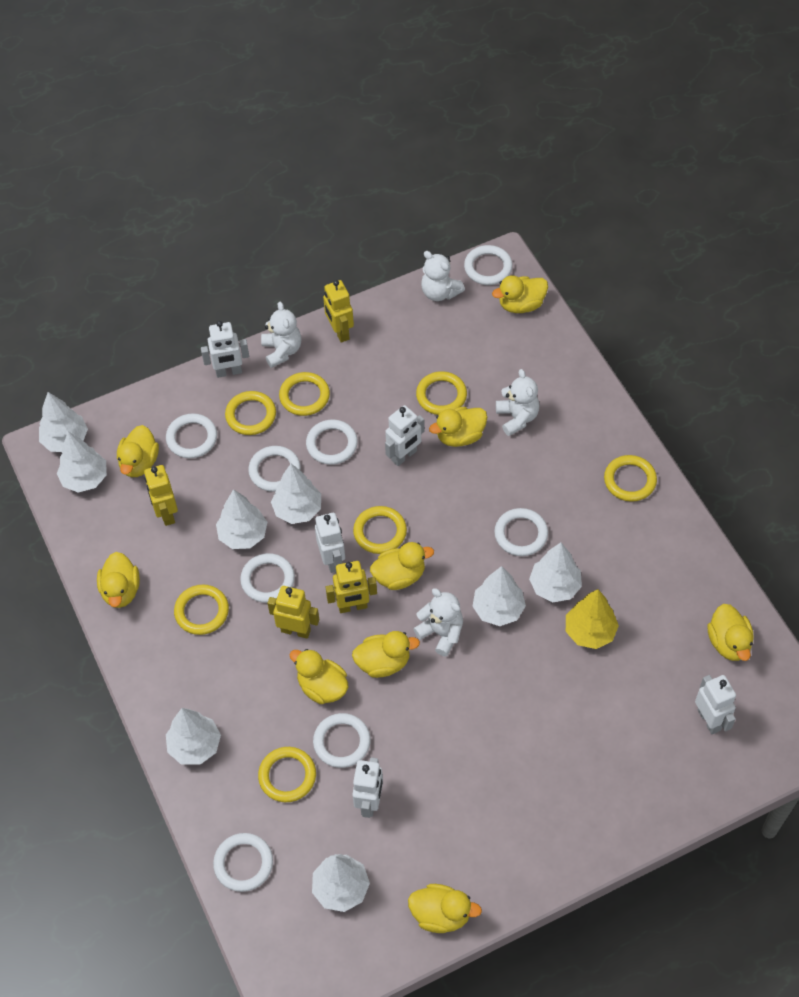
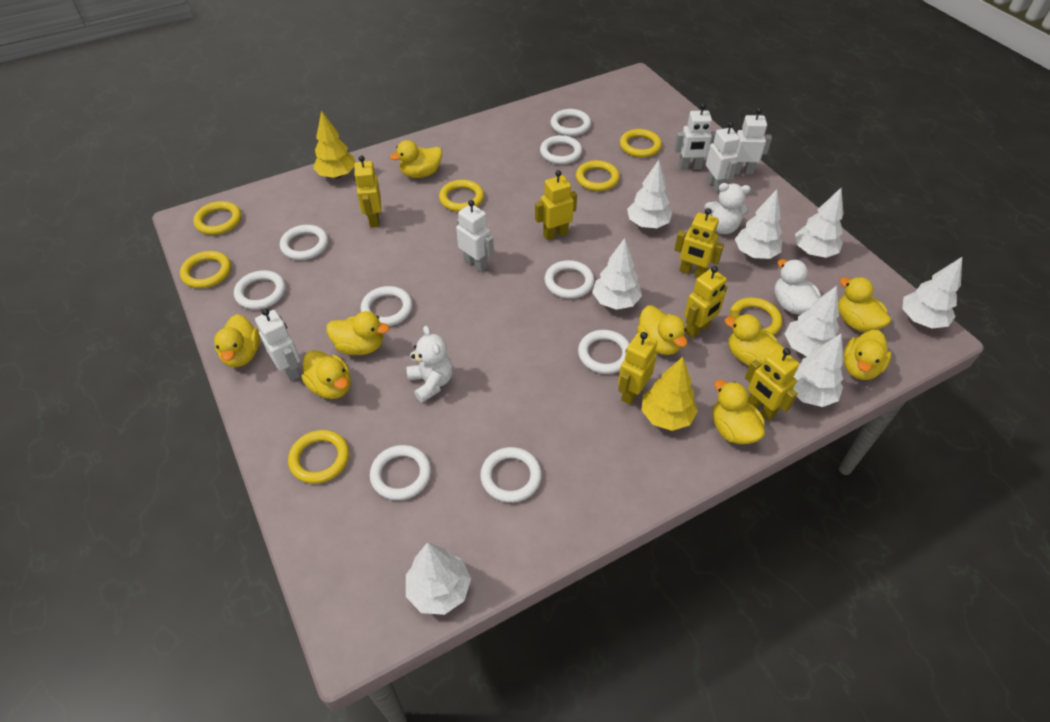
white duck: none = 0 -> [775,259,821,314] = 1
white ring: [166,413,217,458] [213,833,273,892] [240,553,295,603] [248,446,301,492] [306,420,358,465] [313,713,371,768] [464,245,513,285] [494,508,548,556] = 8 -> [234,270,286,309] [280,225,328,260] [361,286,412,326] [370,445,431,500] [480,447,542,503] [540,135,582,164] [544,260,594,299] [550,109,591,136] [578,330,630,374] = 9
white teddy bear: [261,302,301,368] [413,588,463,657] [421,251,465,301] [496,369,539,436] = 4 -> [406,326,453,403] [705,183,751,234] = 2
yellow robot: [144,465,178,526] [267,586,319,639] [323,280,354,343] [326,561,377,613] = 4 -> [354,155,381,228] [535,170,577,240] [618,332,657,405] [674,208,724,277] [684,266,727,338] [745,348,799,421] = 6
yellow tree: [566,589,619,649] = 1 -> [313,111,355,178] [641,357,698,431] = 2

